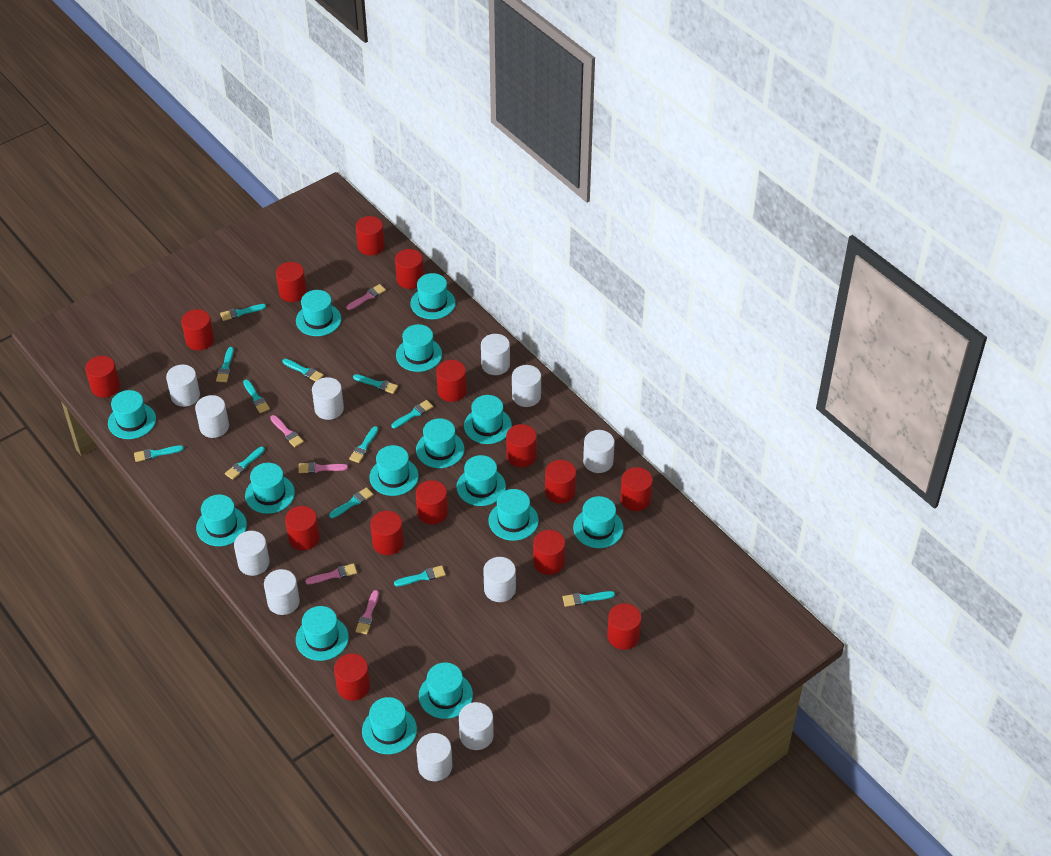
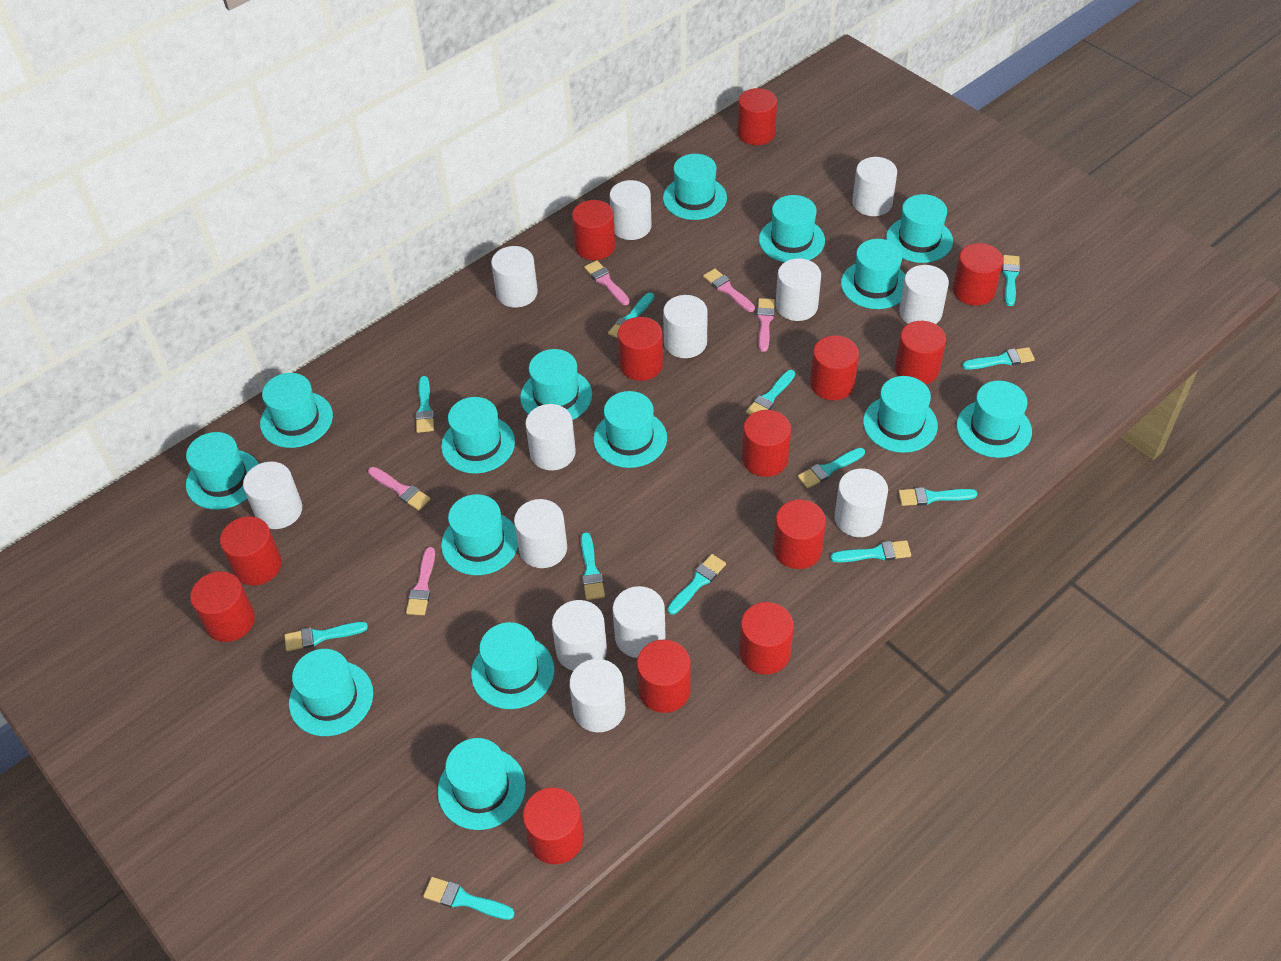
red cylinder: [85,356,120,398] [181,309,214,350] [276,262,307,302] [285,506,320,550] [334,653,370,701] [356,216,385,255] [370,511,404,555] [395,249,424,289] [416,480,448,524] [436,360,467,402] [506,424,537,467] [533,530,565,575] [545,460,576,504] [607,603,642,650] [620,467,653,511] = 15 -> [190,571,255,642] [220,516,282,586] [523,787,584,864] [572,200,615,260] [618,317,663,381] [637,640,691,713] [737,88,777,145] [739,602,794,674] [742,410,791,477] [773,499,826,569] [810,335,859,400] [895,321,946,385] [953,243,1003,306] = 13
white cylinder: [166,364,200,407] [195,395,229,438] [234,531,270,576] [264,569,300,615] [312,377,344,420] [416,733,452,781] [459,702,494,750] [481,334,510,375] [483,557,516,602] [512,365,541,407] [583,430,615,473] = 11 -> [243,462,302,529] [491,246,538,308] [514,499,567,568] [525,404,576,470] [552,600,607,671] [569,659,625,732] [610,180,652,240] [613,586,666,658] [663,295,708,358] [776,258,821,321] [834,469,888,537] [852,157,897,216] [899,265,949,324] = 13

